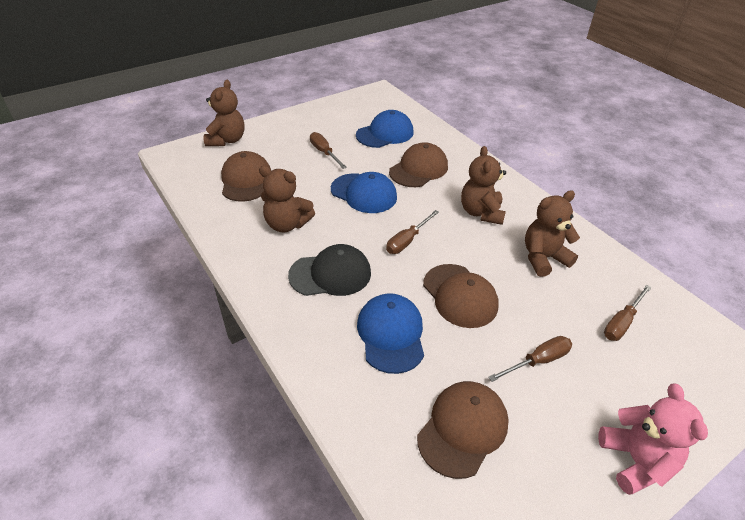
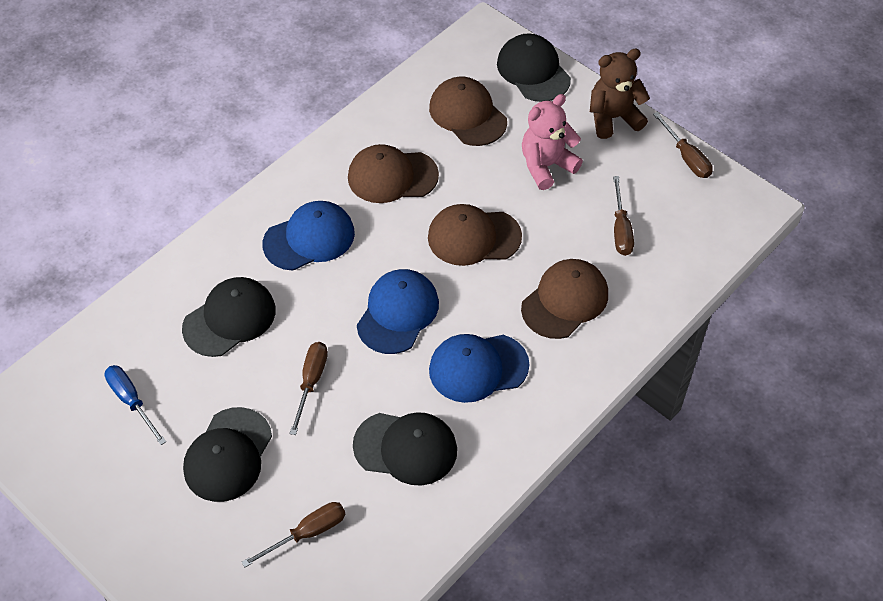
black cap: [288,244,371,296] = 1 -> [182,277,276,357] [183,407,272,502] [353,412,457,485] [497,34,571,102] = 4
blue screwdriver: none = 0 -> [105,365,166,445] = 1
brown teddy bear: [204,80,245,146] [259,166,315,232] [461,146,506,225] [525,190,580,277] = 4 -> [590,49,650,139] = 1

